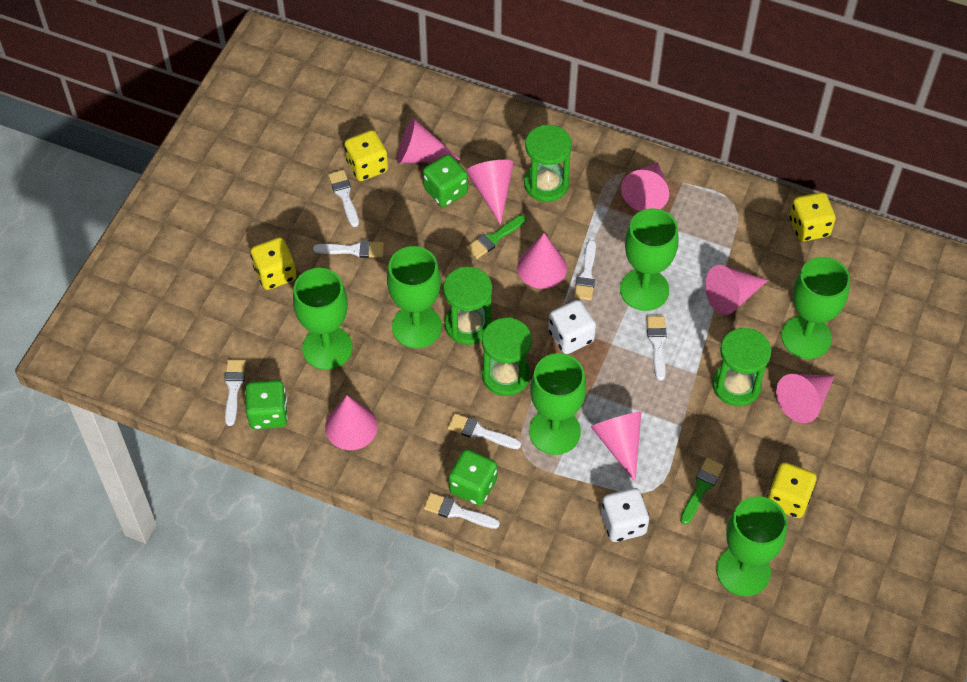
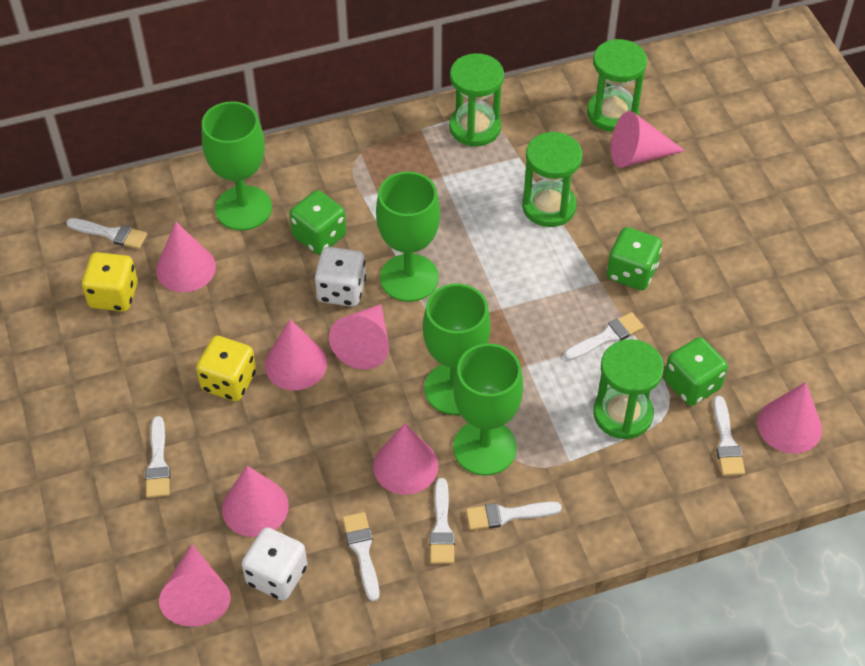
green brush: [466,215,526,259] [680,458,723,525] = 2 -> none = 0
green goblet: [293,268,353,370] [387,246,442,348] [529,353,586,455] [620,208,679,311] [716,496,787,596] [781,257,850,359] = 6 -> [202,101,272,231] [376,171,440,302] [423,284,491,415] [453,343,523,475] = 4
yellow dice: [251,237,297,290] [344,130,388,181] [767,462,817,518] [789,192,836,242] = 4 -> [82,252,138,312] [196,336,256,401] = 2

